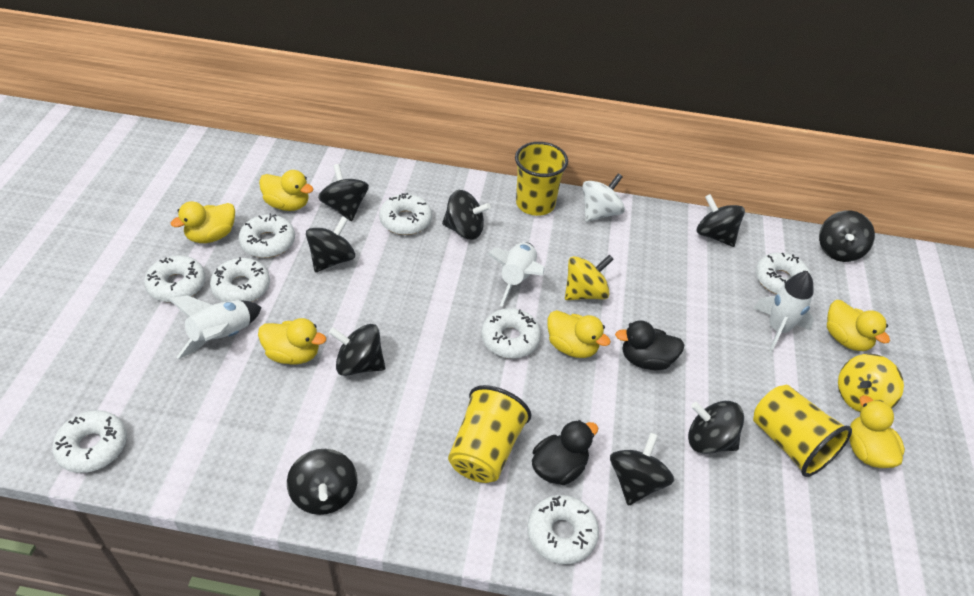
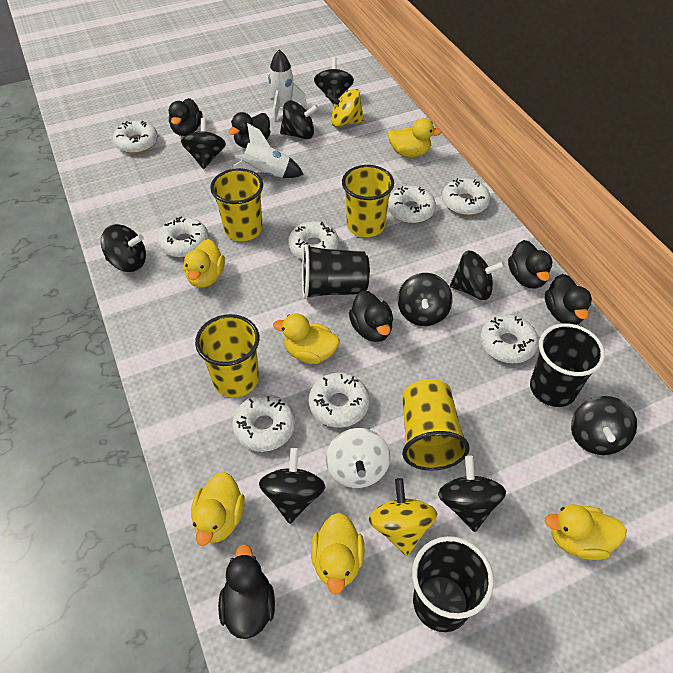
black cup: none = 0 -> [302,244,370,299] [412,536,494,632] [530,323,605,407] = 3
black duck: [532,420,598,485] [615,320,684,370] = 2 -> [169,98,203,136] [218,544,275,639] [229,112,271,148] [349,290,393,342] [508,240,552,288] [545,274,592,325] = 6
white rocket: [169,295,262,359] [487,242,545,307] [753,272,814,353] = 3 -> [233,123,304,178] [268,50,307,121] = 2
yellow cup: [448,385,531,483] [515,142,568,216] [753,385,852,477] = 3 -> [195,314,259,397] [210,168,263,241] [342,165,394,237] [402,379,470,470] = 4

